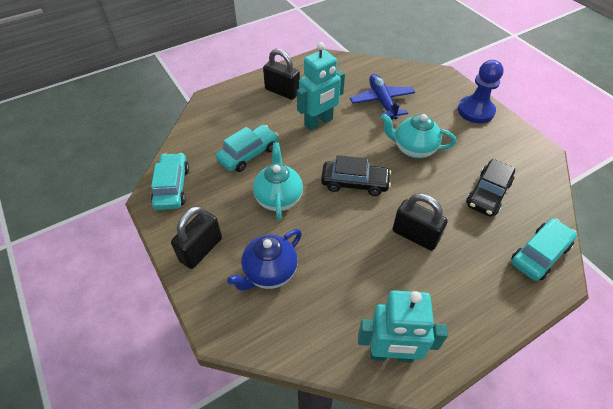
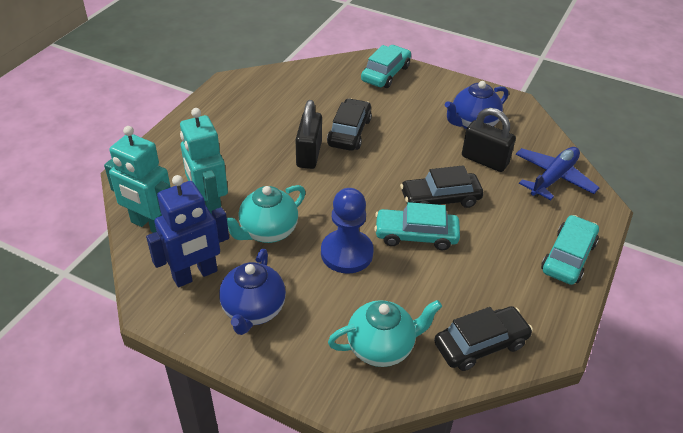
black car: [321,155,391,196] [466,159,515,217] = 2 -> [327,98,372,151] [400,165,484,208] [434,306,533,371] = 3
black padlock: [171,206,222,269] [263,49,300,100] [392,194,448,251] = 3 -> [296,100,322,169] [462,108,516,172] = 2
blue robot: none = 0 -> [146,175,229,287] = 1
blue teapot: [227,229,302,291] = 1 -> [219,249,286,335] [445,81,508,129] = 2

